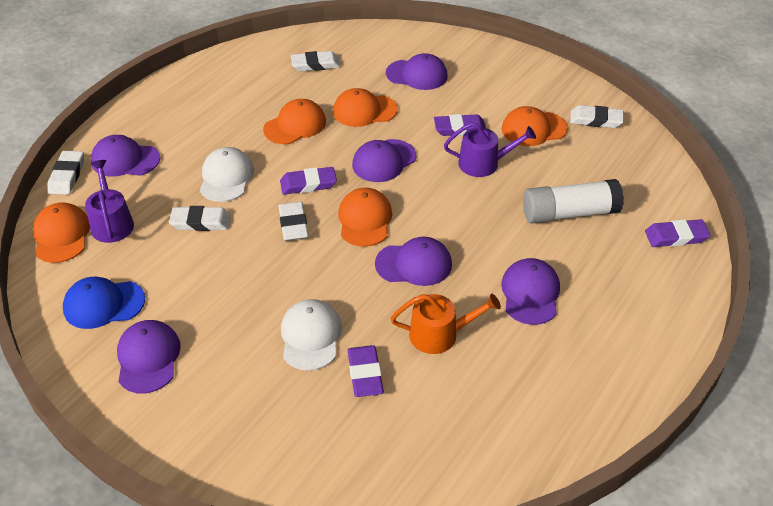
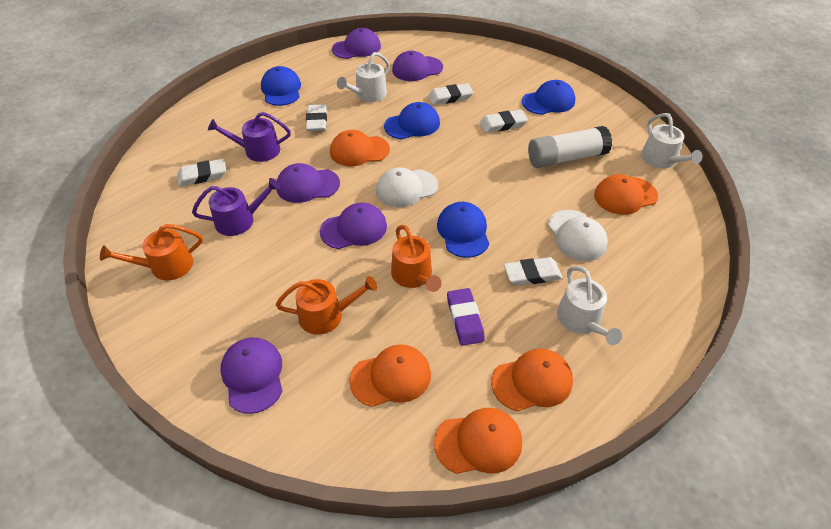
blue cap: [63,277,145,329] = 1 -> [261,66,301,106] [384,102,440,139] [437,202,489,258] [522,80,575,115] = 4
orange watering can: [390,294,501,354] = 1 -> [100,224,203,280] [276,276,378,335] [391,225,442,292] = 3
purple cap: [91,135,160,176] [117,320,181,394] [352,139,416,182] [375,237,452,286] [386,53,448,90] [501,258,560,325] = 6 -> [220,337,283,414] [277,163,340,203] [320,203,387,249] [332,28,381,59] [392,51,443,81] = 5
purple eraser: [280,167,337,195] [347,345,384,397] [434,114,486,136] [645,219,711,247] = 4 -> [447,288,485,346] = 1
white watering can: none = 0 -> [337,52,390,102] [557,266,622,345] [641,113,703,168] = 3

